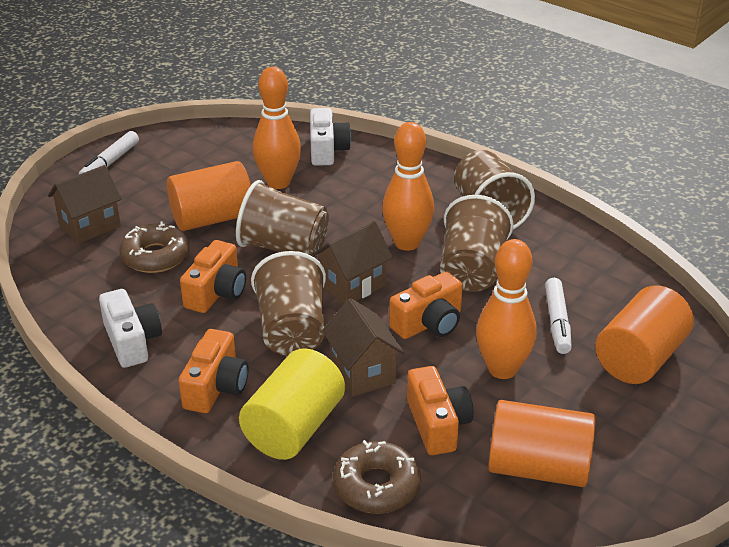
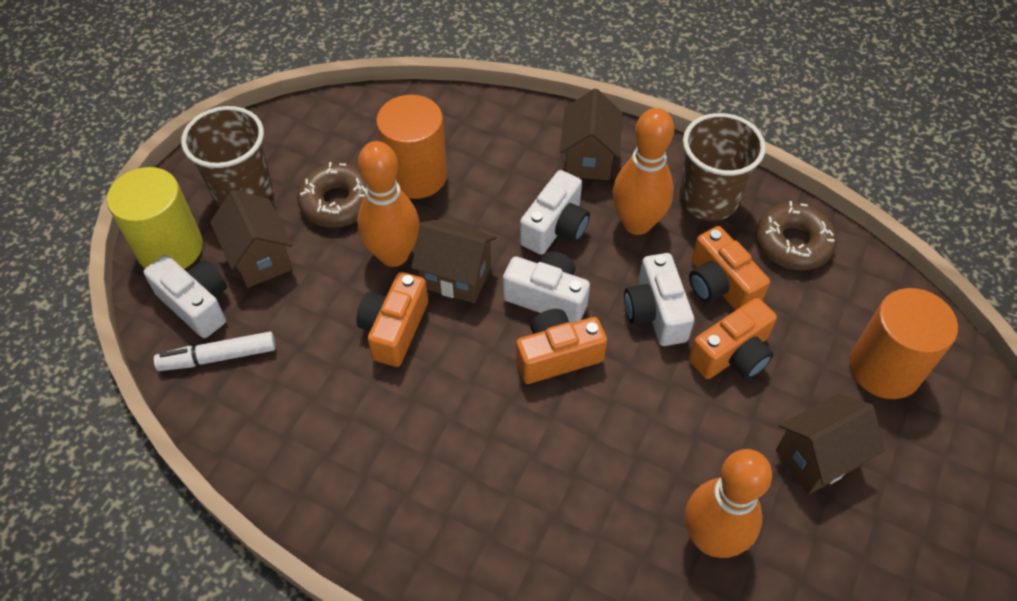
brown cup: [236,180,329,257] [251,251,326,356] [440,195,514,292] [454,150,535,230] = 4 -> [181,106,272,208] [679,113,766,221] = 2
brown house: [48,165,122,244] [312,221,393,304] [322,298,404,396] = 3 -> [210,190,292,288] [411,220,497,303] [560,88,622,180] [776,394,885,494] = 4
orange cylinder: [167,161,251,231] [488,400,596,487] [595,285,694,384] = 3 -> [376,95,448,199] [850,288,958,399] = 2
white camera: [99,289,162,368] [310,108,351,166] = 2 -> [144,255,227,338] [503,251,590,323] [520,170,590,255] [624,253,694,346] = 4
white marker: [79,131,139,174] [545,278,572,354] = 2 -> [154,332,276,371] = 1

